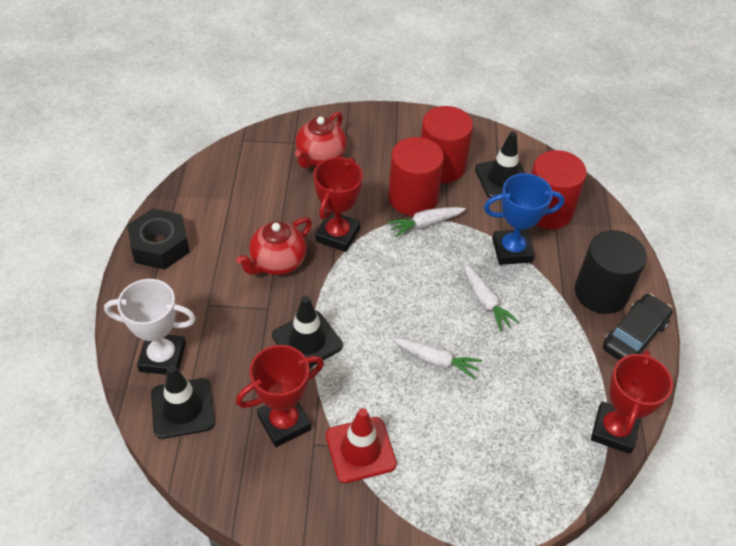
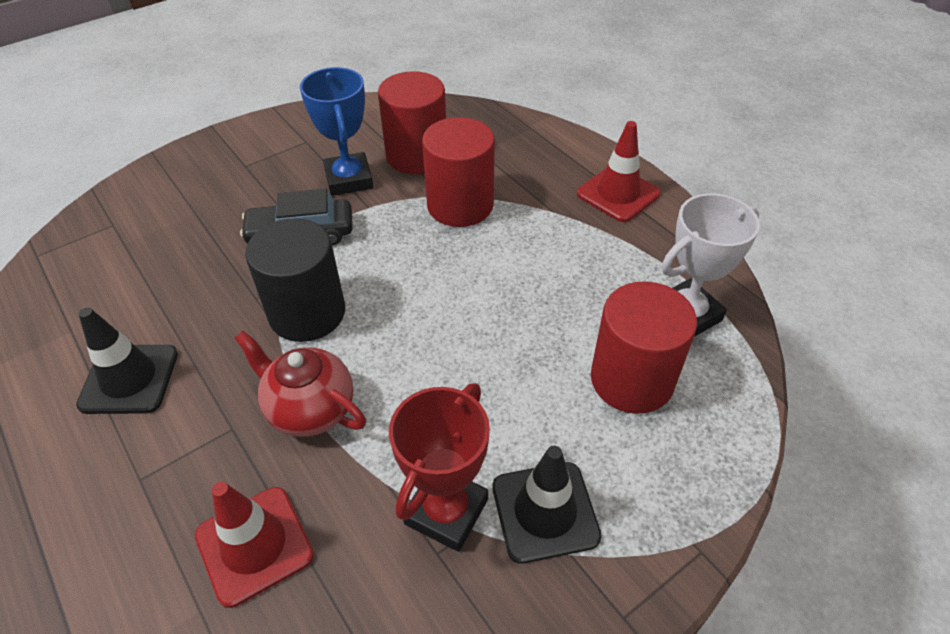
black nut: [127,209,190,270] = 1 -> none = 0
black traffic cone: [151,365,215,439] [272,296,343,368] [475,131,525,198] = 3 -> [76,307,178,414] [492,446,602,564] = 2
red teapot: [236,217,312,275] [295,112,347,168] = 2 -> [235,331,366,437] = 1
red traffic cone: [326,408,397,483] = 1 -> [195,482,314,608] [577,121,661,222] = 2
red trophy: [236,345,324,447] [313,157,363,252] [591,350,673,454] = 3 -> [389,383,490,552] = 1
white carrot: [387,207,466,237] [392,338,482,380] [464,264,520,332] = 3 -> none = 0

